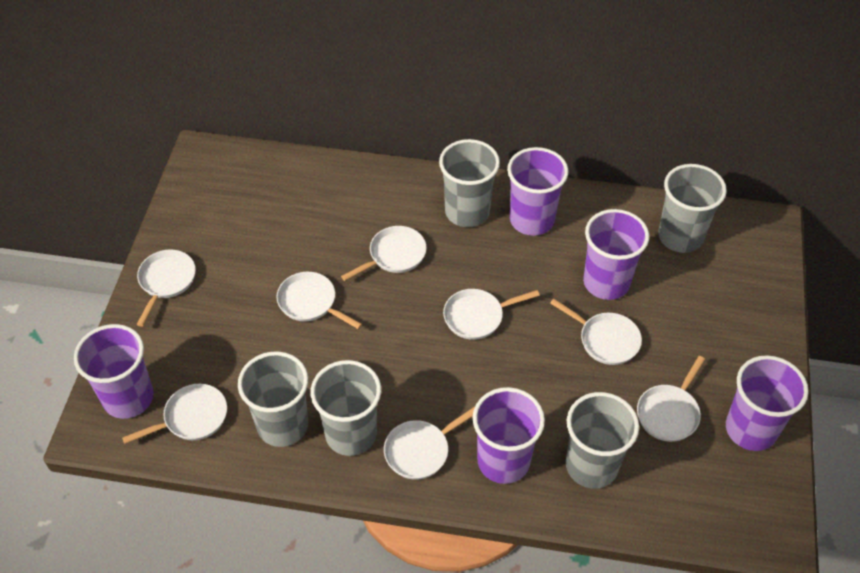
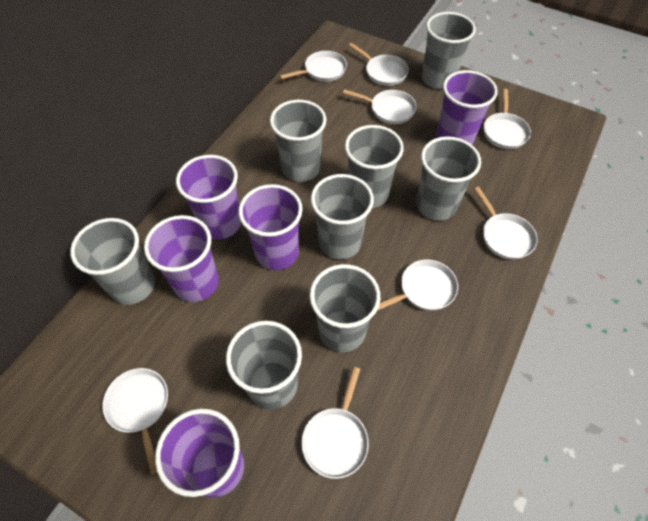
grey cup: [238,351,308,447] [311,360,381,456] [439,139,500,227] [566,392,639,489] [658,164,727,253] = 5 -> [70,218,155,305] [226,321,302,410] [270,100,326,182] [310,264,380,352] [311,174,374,259] [345,125,404,208] [416,136,481,221] [422,12,476,89] = 8

